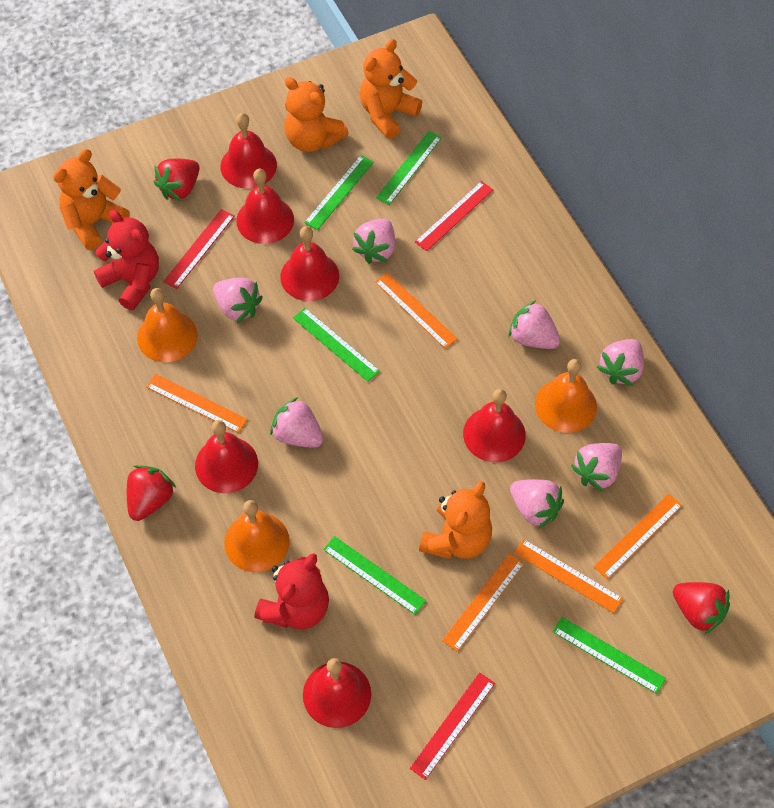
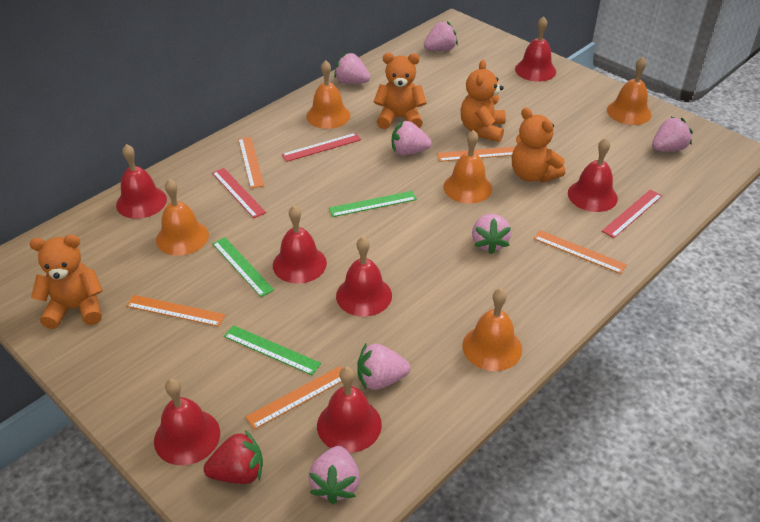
green ruler: [293,308,380,382] [304,155,374,230] [323,536,426,615] [376,131,442,205] [552,617,666,694] = 5 -> [212,237,274,297] [224,325,321,375] [329,191,417,217] = 3
orange bell: [137,288,198,362] [224,500,290,572] [535,359,597,433] = 3 -> [156,179,209,256] [306,60,350,129] [443,130,492,203] [463,288,522,371] [607,57,652,125] = 5
red bell: [195,420,258,493] [221,113,277,189] [236,169,294,244] [280,226,339,301] [303,658,371,728] [463,389,526,462] = 6 -> [116,144,167,219] [154,379,220,465] [273,205,327,284] [317,367,382,453] [336,237,392,317] [515,16,556,82] [568,138,618,212] = 7
red strawberry: [127,465,176,521] [154,158,200,201] [673,582,730,634] = 3 -> [204,430,263,484] = 1
red teddy bear: [94,210,159,310] [255,553,329,630] = 2 -> none = 0

